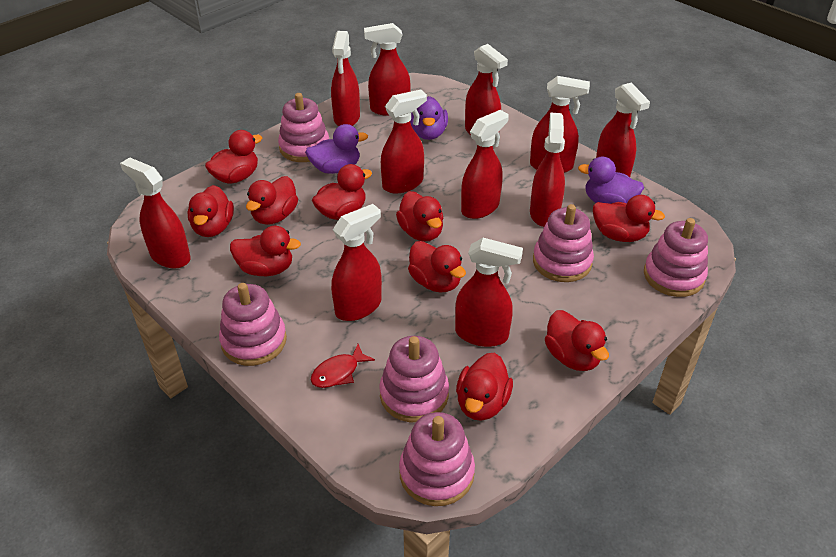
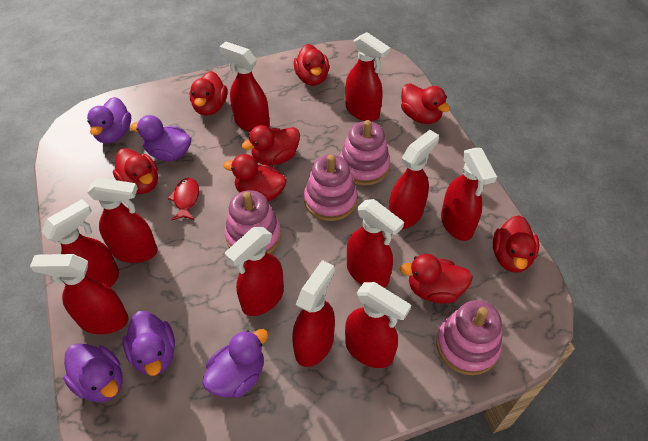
pink stacking toy: [219,283,287,366] [278,93,329,162] [379,336,449,422] [399,412,475,506] [533,204,594,282] [644,218,708,297] = 6 -> [225,190,281,253] [304,155,357,221] [340,120,390,186] [436,300,502,375] = 4
purple duck: [305,124,368,174] [410,96,448,140] [578,157,644,204] = 3 -> [63,343,123,402] [87,97,131,144] [122,311,175,376] [130,115,191,161] [202,329,268,398] = 5
red duck: [188,185,234,237] [205,130,262,184] [230,226,301,276] [246,176,298,225] [312,164,372,220] [396,191,444,242] [408,241,466,292] [456,353,513,421] [545,310,609,371] [593,195,665,242] = 10 -> [113,148,158,194] [190,71,227,116] [223,154,287,202] [241,125,300,165] [294,44,329,86] [400,254,473,304] [401,83,450,124] [493,215,539,272] = 8

